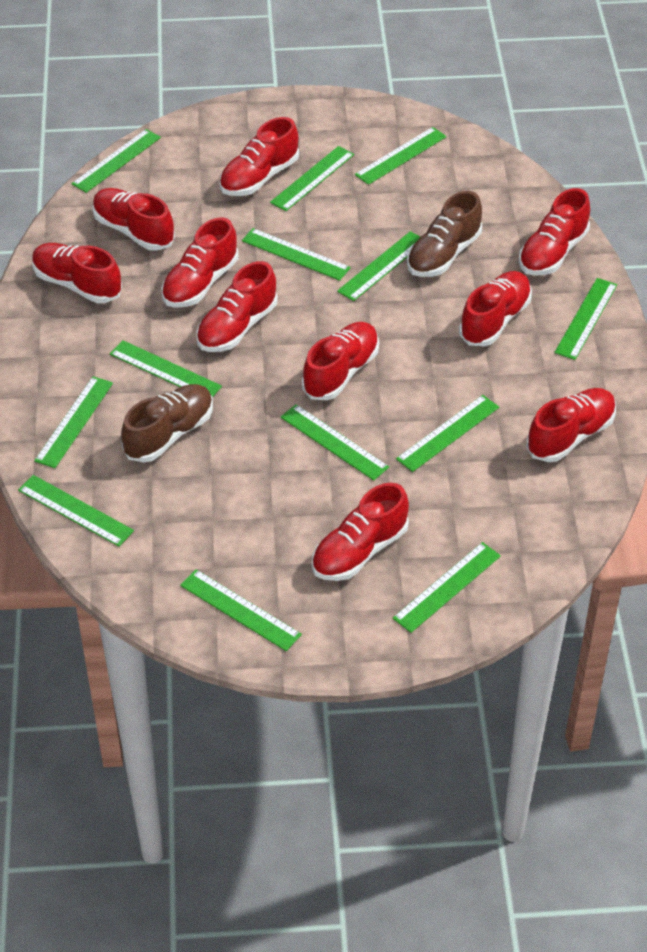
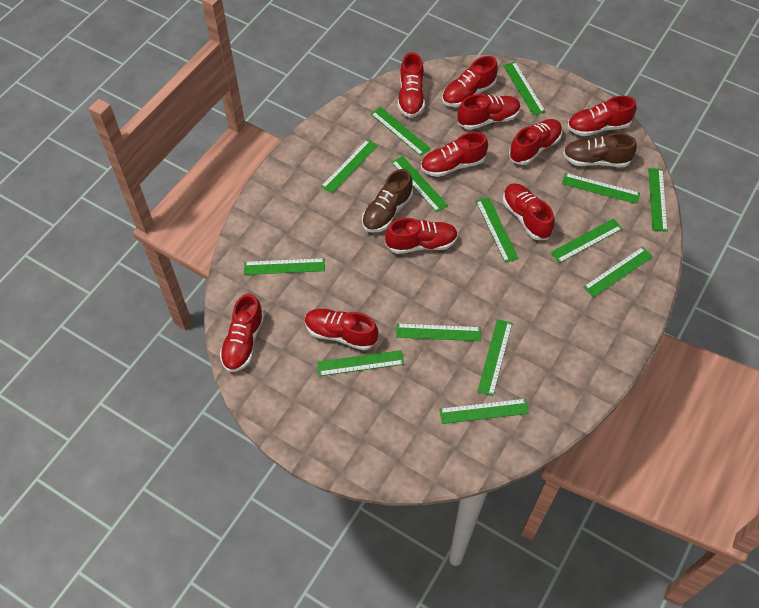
green ruler: [18,475,134,546] [34,376,113,468] [71,129,161,193] [110,340,222,397] [180,569,302,651] [242,228,351,281] [270,146,354,211] [281,404,389,481] [337,231,420,301] [355,127,446,185] [393,542,501,633] [396,395,499,472] [554,278,617,360] = 13 -> [244,258,325,275] [317,350,404,376] [321,139,378,194] [371,107,431,156] [391,156,448,212] [396,323,481,341] [439,398,529,424] [476,197,519,263] [477,319,512,396] [503,62,546,115] [550,218,623,263] [562,173,640,204] [583,247,653,297] [648,168,668,232] = 14

